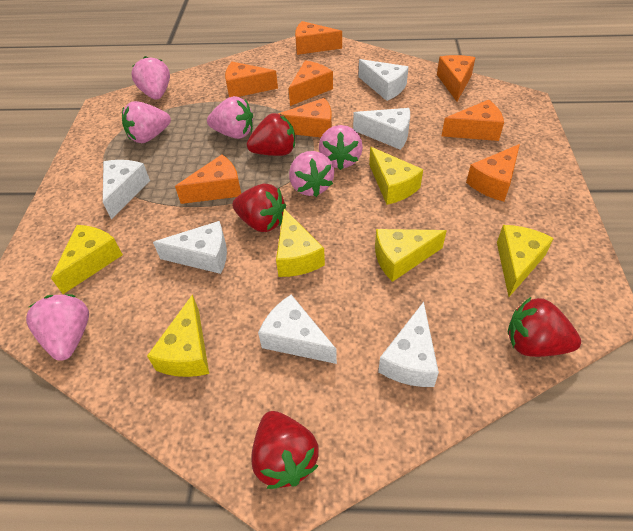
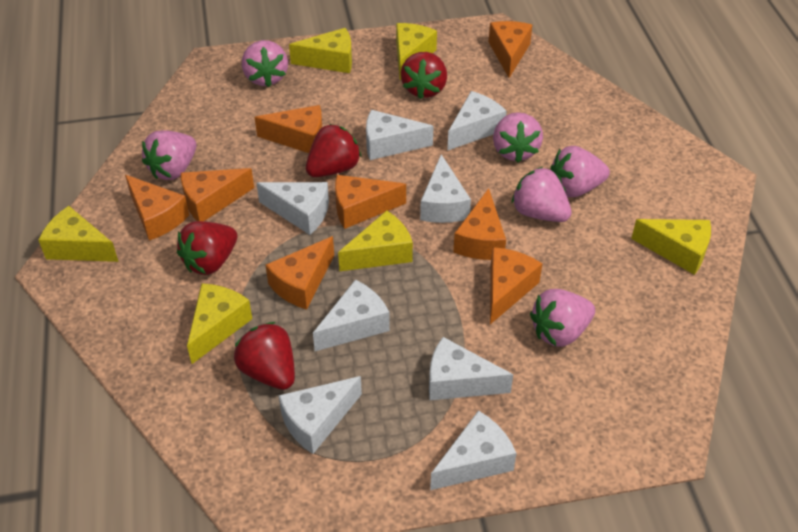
white cheese: [103,160,150,219] [153,221,227,274] [258,295,337,364] [353,108,410,150] [359,59,409,101] [378,302,439,387] = 6 -> [256,182,329,235] [278,376,362,454] [313,280,390,351] [366,110,434,160] [420,154,471,223] [429,337,513,400] [430,410,517,490] [447,91,507,151] = 8

